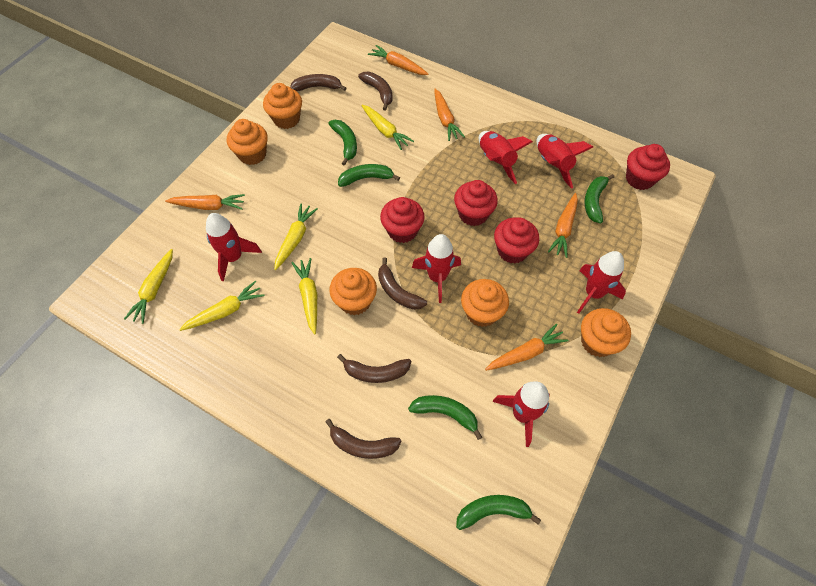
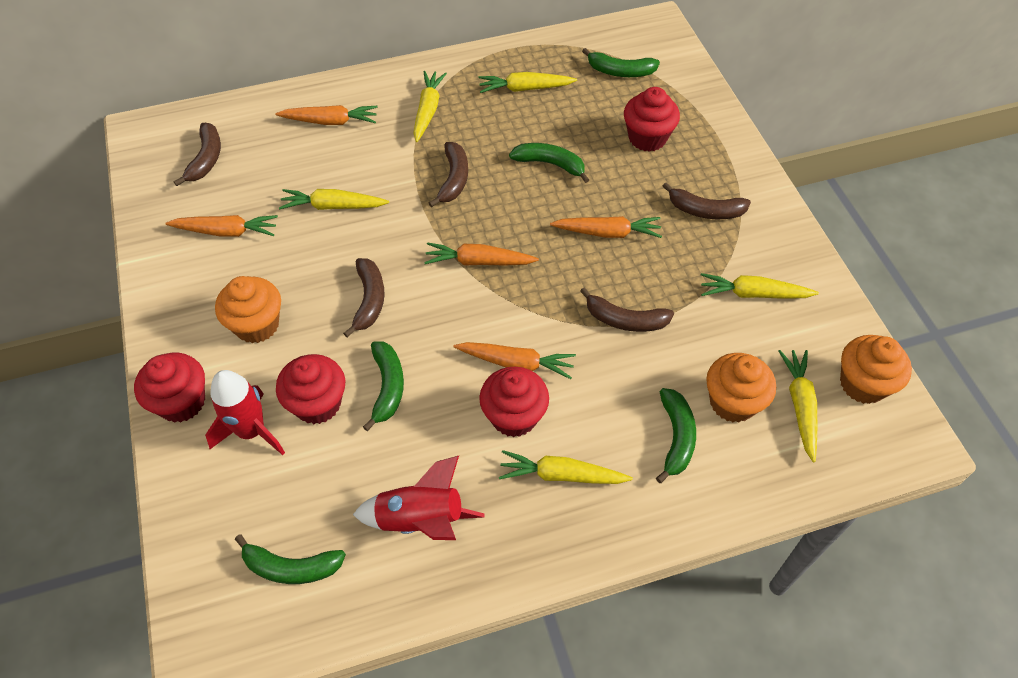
orange cupcake: [227,119,268,165] [263,83,302,129] [329,268,377,315] [461,279,509,327] [581,308,631,357] = 5 -> [215,276,281,343] [706,353,776,423] [840,335,912,404] = 3
red rocket: [206,213,262,281] [412,234,461,303] [479,131,533,184] [492,382,550,447] [536,134,593,189] [577,251,626,314] = 6 -> [205,370,285,455] [353,456,485,540] = 2
yellow carrot: [124,249,173,324] [179,281,265,331] [274,203,318,270] [292,258,317,335] [361,105,414,150] = 5 -> [279,189,389,210] [413,71,447,142] [479,72,577,93] [499,450,633,484] [701,273,819,299] [779,350,817,463] = 6

